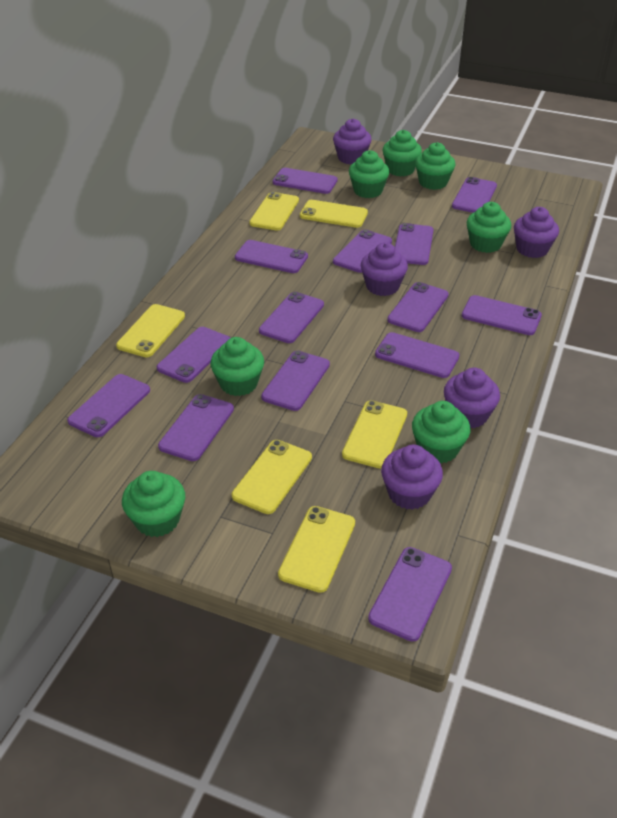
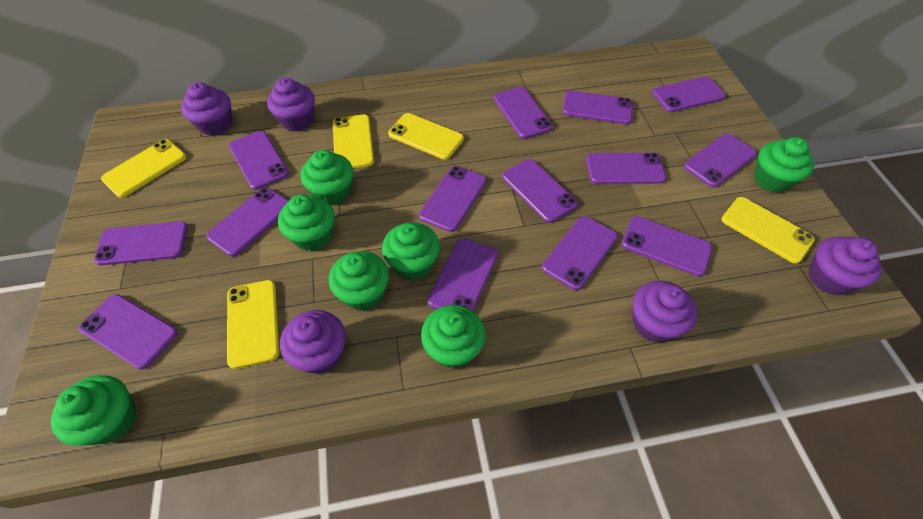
yellow phone: [116,304,185,357] [232,440,312,514] [249,192,299,231] [278,506,355,593] [300,200,368,228] [342,400,407,468] = 6 -> [101,139,186,198] [227,280,279,369] [333,115,374,168] [388,113,464,160] [722,197,815,264] = 5

